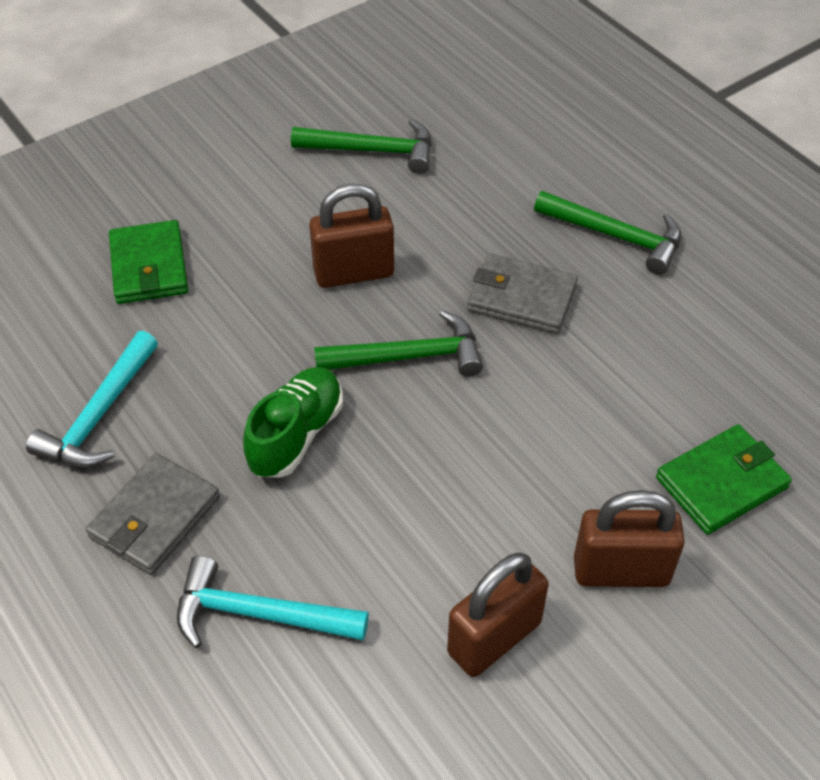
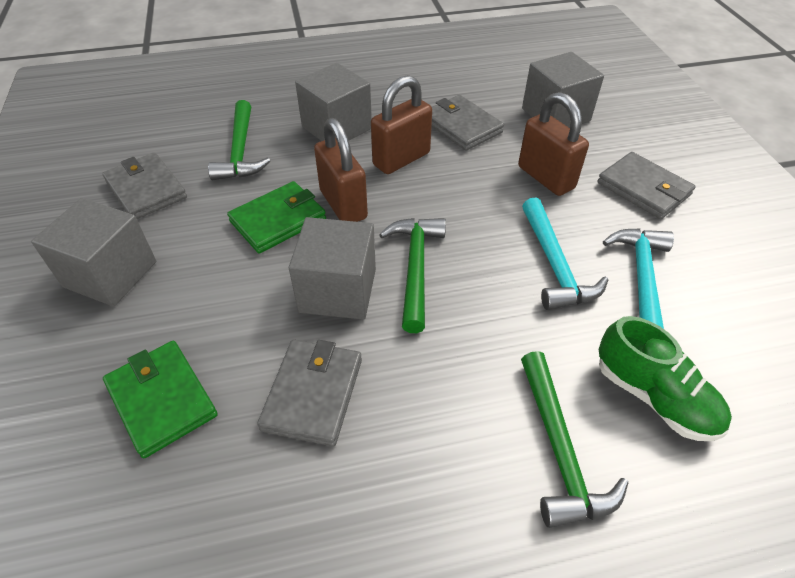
grey cube: none = 0 -> [31,198,156,307] [289,217,376,320] [295,63,372,141] [522,52,604,128] = 4
grey wallet: [86,453,220,575] [467,253,578,334] = 2 -> [102,152,187,219] [257,339,362,446] [432,95,504,151] [597,152,696,219] = 4

